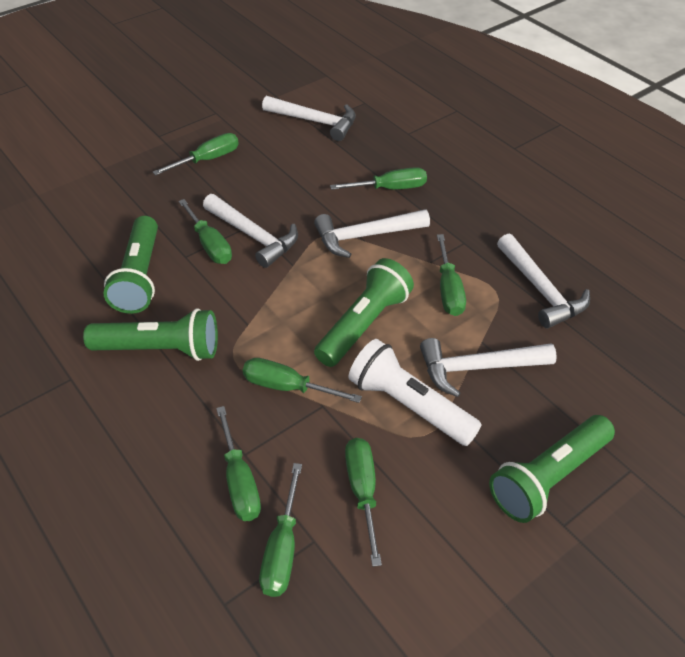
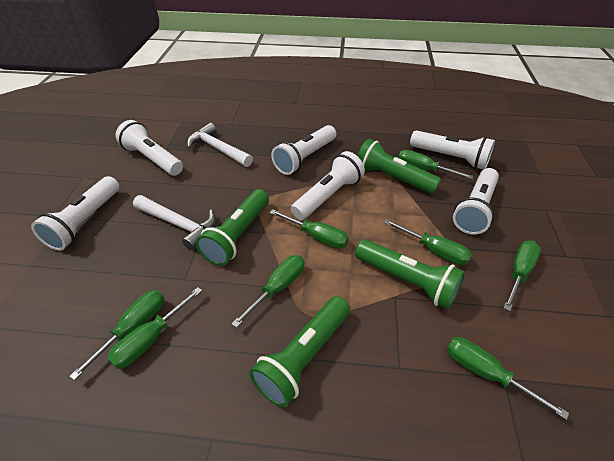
white flashlight: [349,339,482,446] = 1 -> [31,176,120,250] [116,120,183,176] [271,125,336,175] [291,151,365,220] [410,130,495,169] [453,168,499,235] = 6
white hammer: [203,194,298,268] [262,96,356,141] [314,209,430,258] [420,338,557,397] [497,234,590,329] = 5 -> [133,195,216,250] [187,123,253,167] = 2

